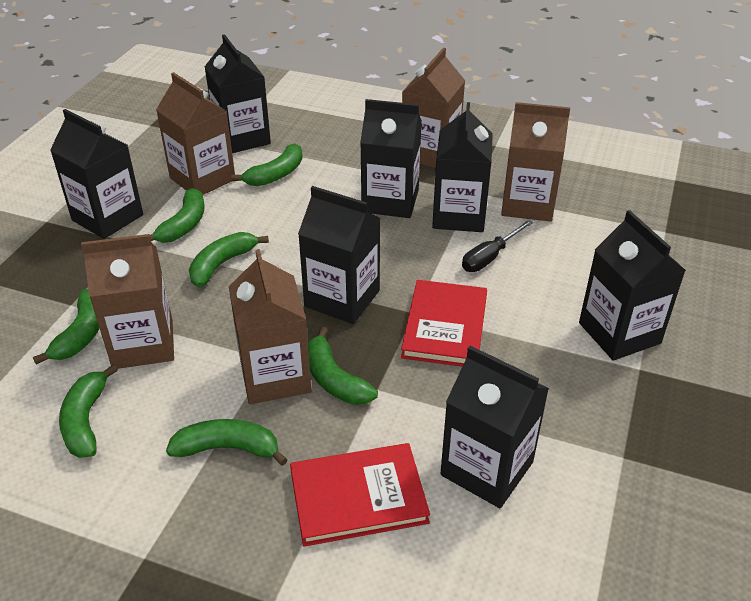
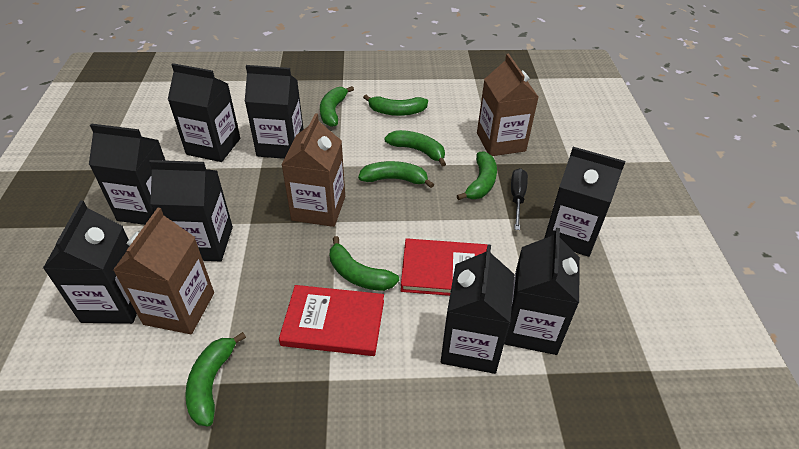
black carton: [50,109,143,239] [205,34,271,153] [298,186,380,324] [360,99,422,218] [432,102,493,232] [440,346,549,508] [579,210,686,361] = 7 -> [43,201,137,324] [89,124,166,225] [149,160,233,261] [168,63,240,162] [245,65,304,159] [441,245,514,374] [504,228,580,355] [544,147,626,257] = 8
brown carton: [81,234,174,369] [156,72,235,195] [229,249,311,404] [402,48,465,168] [501,102,570,222] = 5 -> [113,208,214,334] [281,113,345,227] [477,53,538,156] = 3

